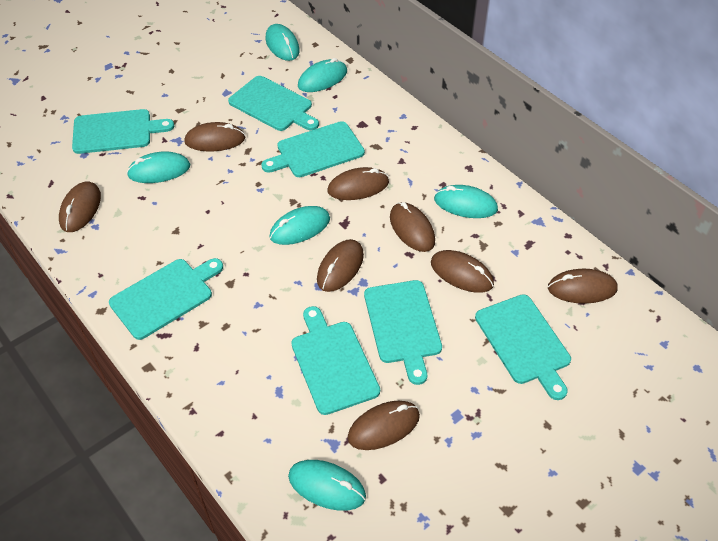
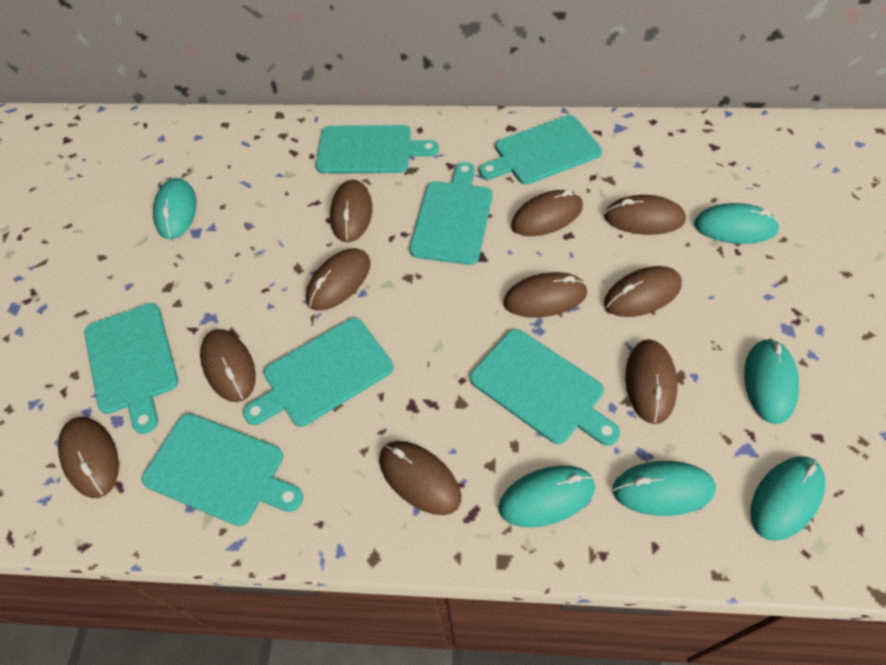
brown mouse: [59,181,101,232] [184,122,245,151] [317,239,364,292] [327,167,389,200] [348,401,420,450] [390,202,435,252] [431,250,494,293] [548,269,618,304] = 8 -> [58,417,119,498] [200,329,256,402] [306,248,370,311] [330,180,372,242] [379,441,461,515] [504,272,588,318] [511,190,583,236] [604,195,686,235] [604,266,682,317] [625,339,678,424] = 10

